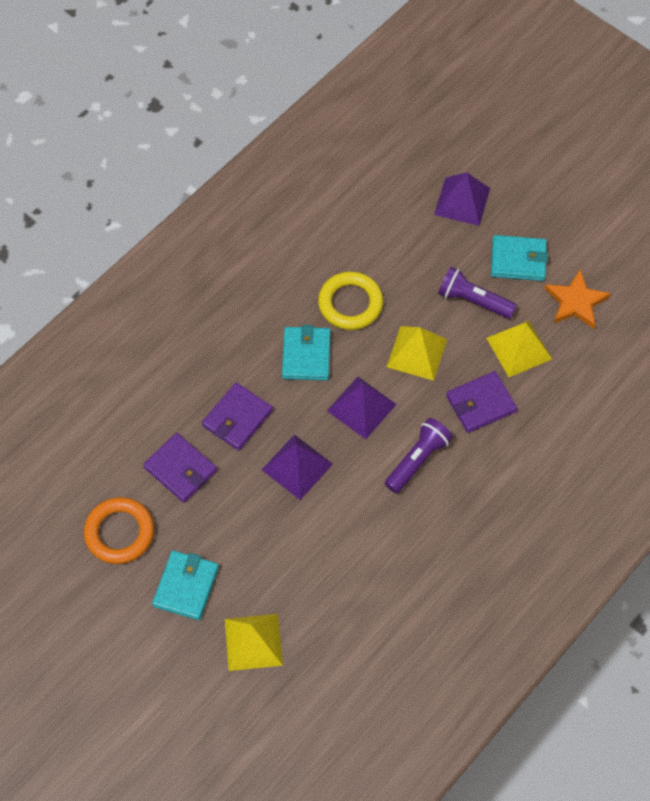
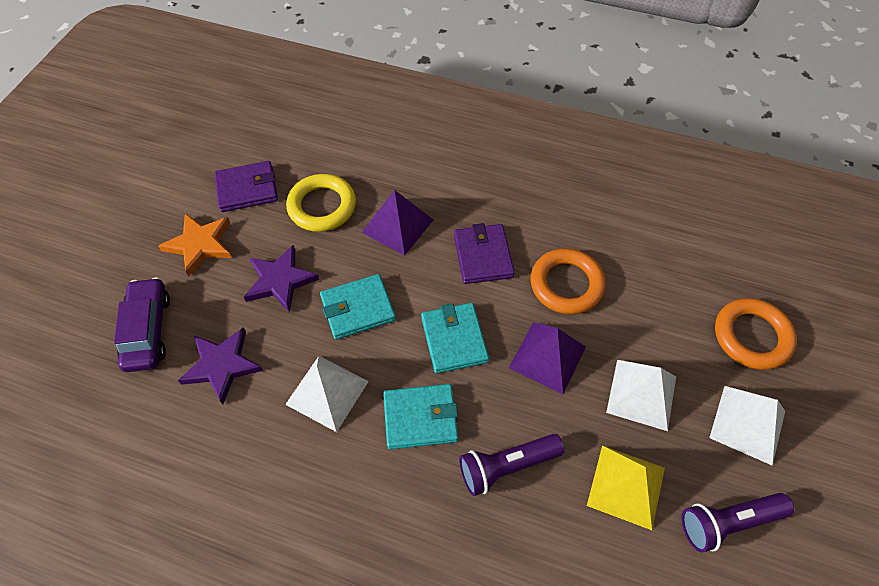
orange ring: [84,497,154,564] = 1 -> [530,248,605,314] [715,298,797,370] = 2
purple car: none = 0 -> [114,277,170,372] = 1
purple pyramid: [262,434,333,500] [327,377,397,439] [434,172,490,226] = 3 -> [362,190,433,256] [509,322,586,394] = 2
purple star: none = 0 -> [178,327,263,404] [244,245,320,313] = 2
purple wallet: [143,433,217,503] [202,382,273,451] [446,371,517,433] = 3 -> [214,161,278,212] [454,223,515,284] = 2
white pyramid: none = 0 -> [285,356,369,432] [606,360,676,431] [709,386,785,466] = 3
yellow pyramid: [225,614,283,671] [387,326,447,381] [486,320,552,377] = 3 -> [587,446,665,530] = 1

